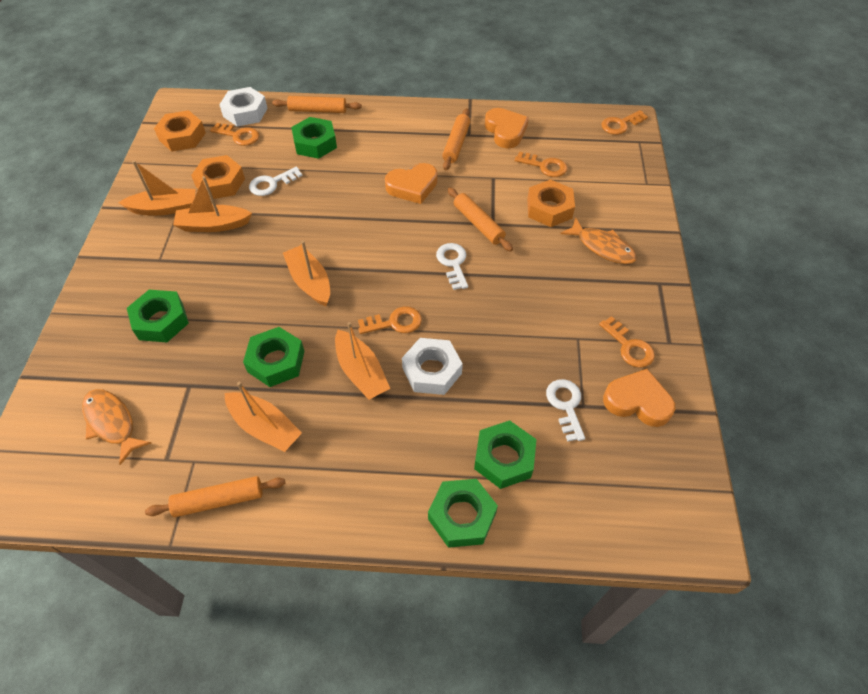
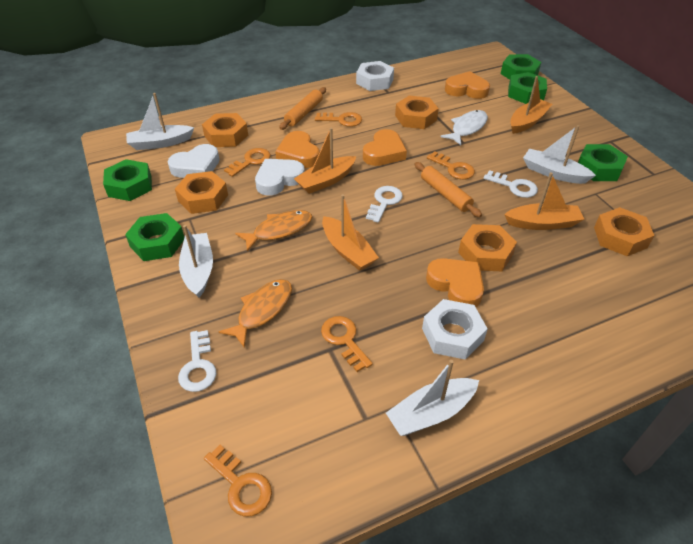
orange boat: [118,161,196,216] [173,176,252,232] [225,382,302,452] [283,241,330,306] [335,322,390,400] = 5 -> [294,128,356,194] [322,194,379,271] [504,172,584,230] [510,76,552,134] = 4
orange heart: [385,163,438,204] [485,108,529,148] [603,369,675,427] = 3 -> [275,131,319,168] [363,129,407,166] [426,258,484,307] [445,71,490,99] = 4
orange nut: [154,110,206,152] [191,155,245,200] [527,179,575,227] = 3 -> [175,171,228,214] [202,113,248,147] [395,96,439,129] [458,224,517,271] [594,207,655,256] = 5
orange rolling pin: [145,476,285,517] [272,96,362,113] [442,108,470,170] [448,187,513,252] = 4 -> [279,87,326,130] [414,162,482,217] = 2
white boat: none = 0 -> [126,93,194,150] [179,225,213,298] [386,360,479,436] [523,125,596,184] = 4
white fish: none = 0 -> [440,110,488,145] = 1
white heart: none = 0 -> [168,144,220,178] [255,159,305,196] = 2

